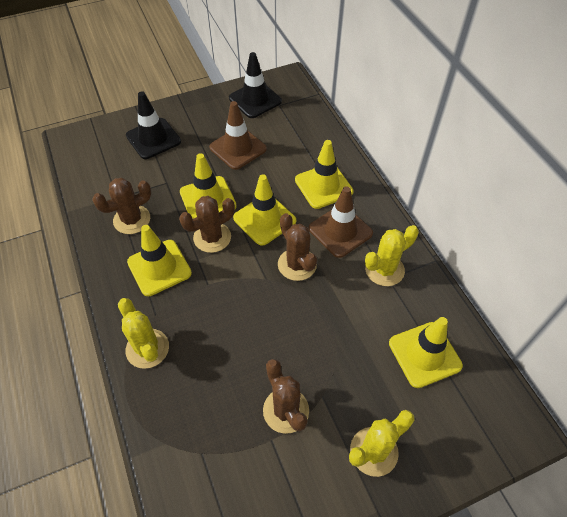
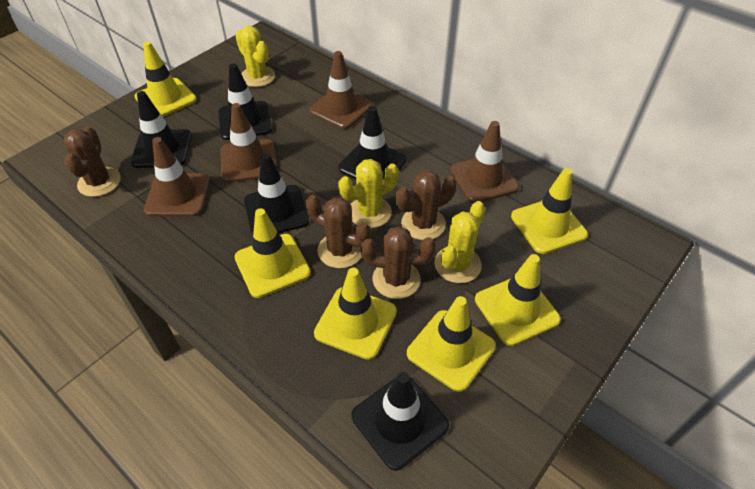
black traffic cone: [126,91,181,159] [229,52,282,118] = 2 -> [131,91,192,168] [218,63,272,140] [244,153,309,235] [338,106,407,179] [352,372,449,471] = 5
brown traffic cone: [209,101,267,170] [309,186,373,258] = 2 -> [144,137,210,216] [221,103,276,182] [310,51,373,129] [450,121,519,203] = 4
yellow traffic cone: [127,225,192,296] [180,153,237,219] [233,174,296,246] [295,140,354,209] [389,317,463,388] = 5 -> [135,41,197,117] [234,208,311,298] [314,268,397,360] [407,296,496,392] [475,254,561,346] [511,168,588,254] = 6

